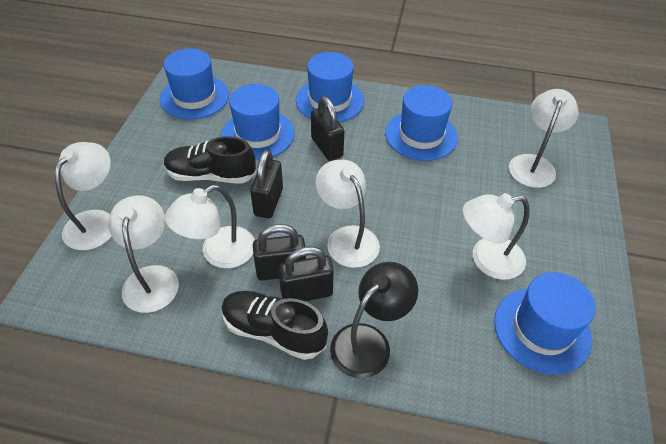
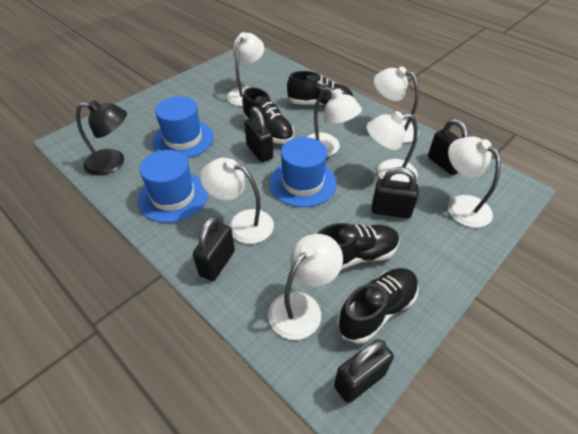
black padlock: [250,150,283,218] [253,224,306,281] [278,246,334,301] [311,96,344,161] = 4 -> [193,216,235,281] [244,107,273,162] [334,339,394,403] [371,167,419,219] [428,119,469,175] = 5
black shoe: [164,137,256,184] [221,291,328,360] = 2 -> [242,87,294,144] [287,71,353,107] [317,223,399,270] [337,268,419,344] = 4
blue hat: [160,48,229,120] [221,84,295,160] [296,52,364,122] [385,85,458,161] [494,272,596,375] = 5 -> [138,150,208,223] [152,96,214,158] [270,137,337,207] = 3
white lamp: [55,142,112,250] [108,195,179,313] [164,185,255,268] [315,160,380,268] [463,193,530,280] [509,89,579,188] = 6 -> [200,158,274,244] [227,32,264,106] [268,234,343,340] [307,87,362,157] [366,111,418,182] [374,66,419,143] [448,137,501,228] = 7

